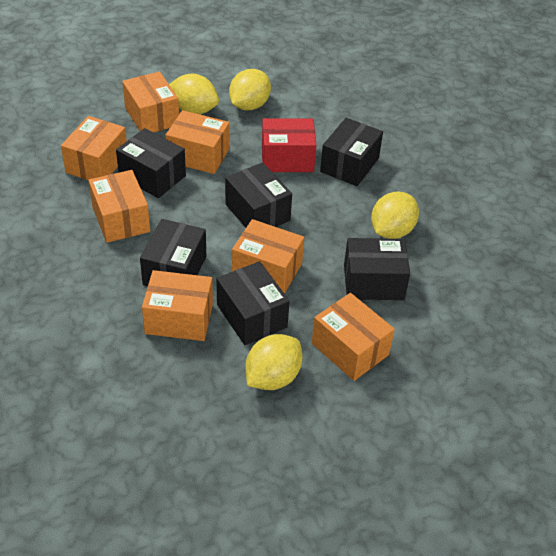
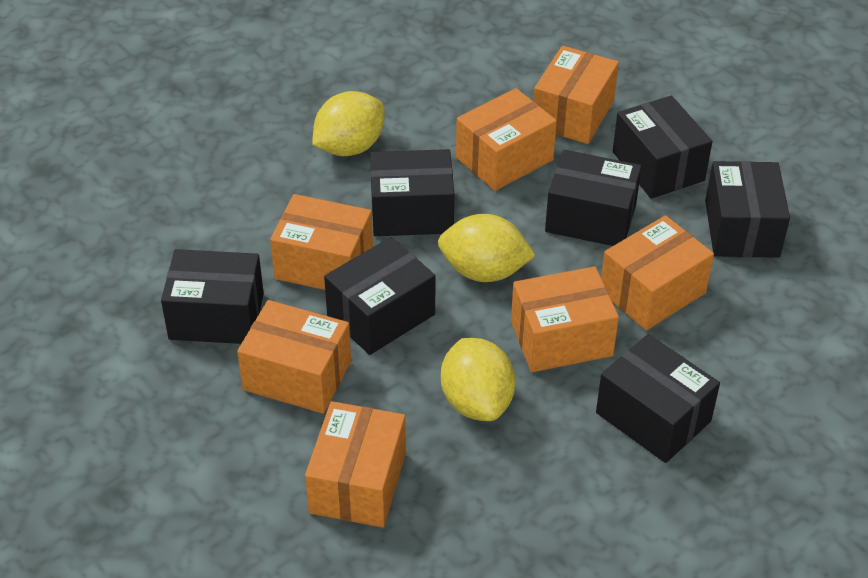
black box: [116,128,186,198] [140,219,206,286] [217,261,290,345] [225,163,292,228] [320,118,383,186] [344,238,410,300] = 6 -> [161,249,264,344] [324,237,436,355] [370,149,454,236] [545,150,642,246] [596,334,720,463] [613,96,712,199] [705,161,790,258] = 7
red box: [262,118,316,172] = 1 -> none = 0
yellow lemon: [169,74,219,114] [229,69,271,110] [246,334,303,390] [371,191,419,239] = 4 -> [312,91,384,156] [438,214,536,282] [441,338,515,421] = 3

